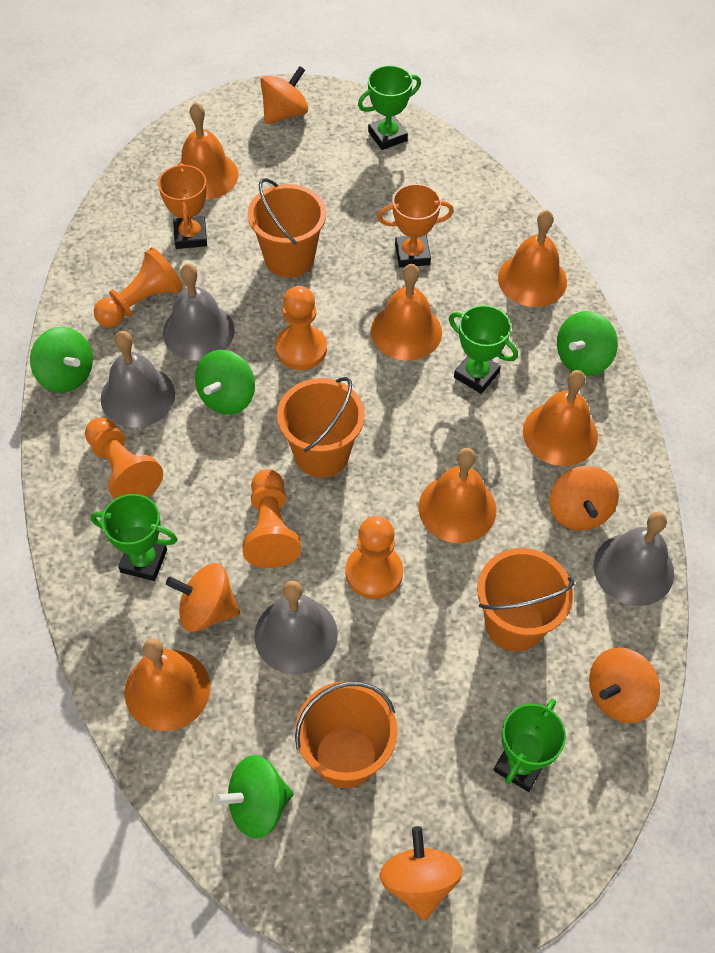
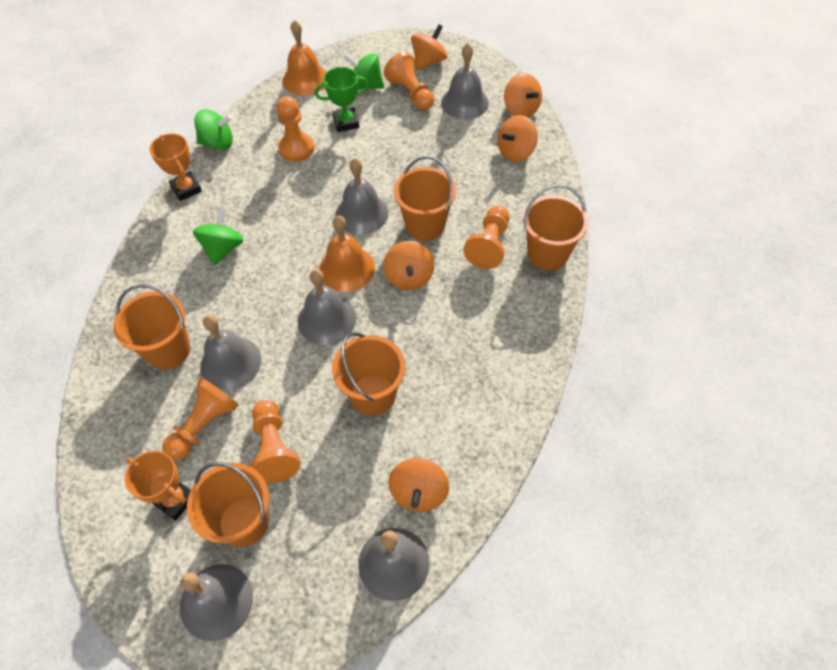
green spinning top: [30,327,93,393] [195,350,255,415] [214,755,293,839] [557,311,618,376] = 4 -> [193,208,243,265] [195,109,233,150] [344,53,384,90] = 3
green trophy: [91,494,177,581] [358,65,421,150] [449,305,518,394] [494,699,566,792] = 4 -> [315,67,369,132] = 1
grey bell: [101,331,175,427] [163,263,235,361] [254,580,338,674] [594,512,674,606] = 4 -> [180,564,253,641] [200,315,261,390] [298,269,356,345] [335,158,389,235] [358,528,430,601] [441,43,489,119] = 6
orange bell: [124,638,210,731] [178,102,238,200] [371,264,442,361] [418,448,497,543] [498,210,567,307] [523,370,598,466] = 6 -> [282,20,326,95] [319,216,375,292] = 2
orange bucket: [248,178,326,277] [277,377,365,478] [295,681,397,788] [477,548,574,652] = 4 -> [113,284,190,369] [187,462,269,547] [332,333,405,416] [394,156,456,241] [523,184,589,270] = 5

